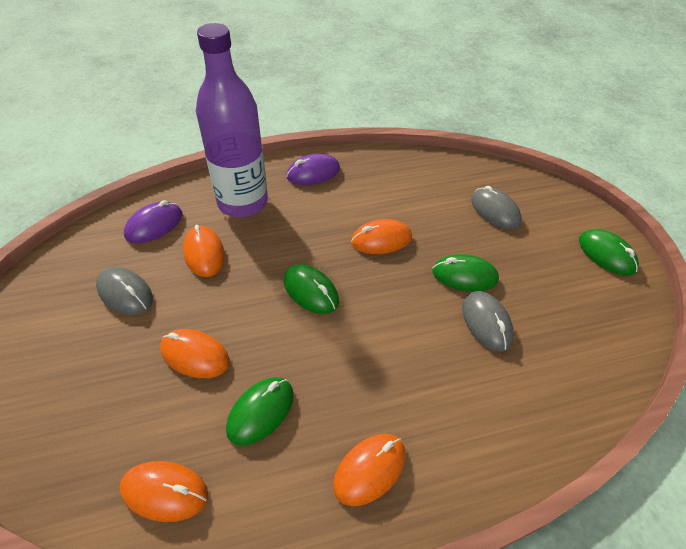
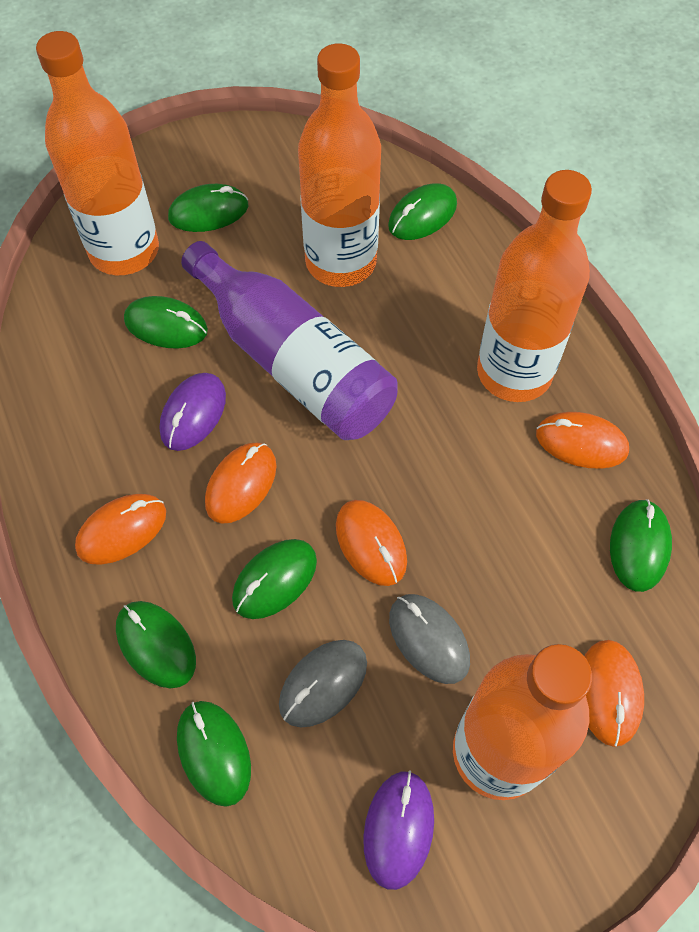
green mouse: [226,377,294,446] [284,264,339,314] [432,254,499,292] [579,229,639,276] = 4 -> [116,601,196,688] [124,296,208,349] [168,184,248,232] [177,701,251,807] [232,539,317,619] [388,183,457,240] [610,499,672,592] = 7
grey mouse: [96,267,153,315] [462,291,514,352] [471,186,522,230] = 3 -> [279,640,367,727] [389,594,470,684] = 2
orange bottle: none = 0 -> [36,31,159,275] [298,43,381,287] [453,644,592,800] [477,170,592,402] = 4

